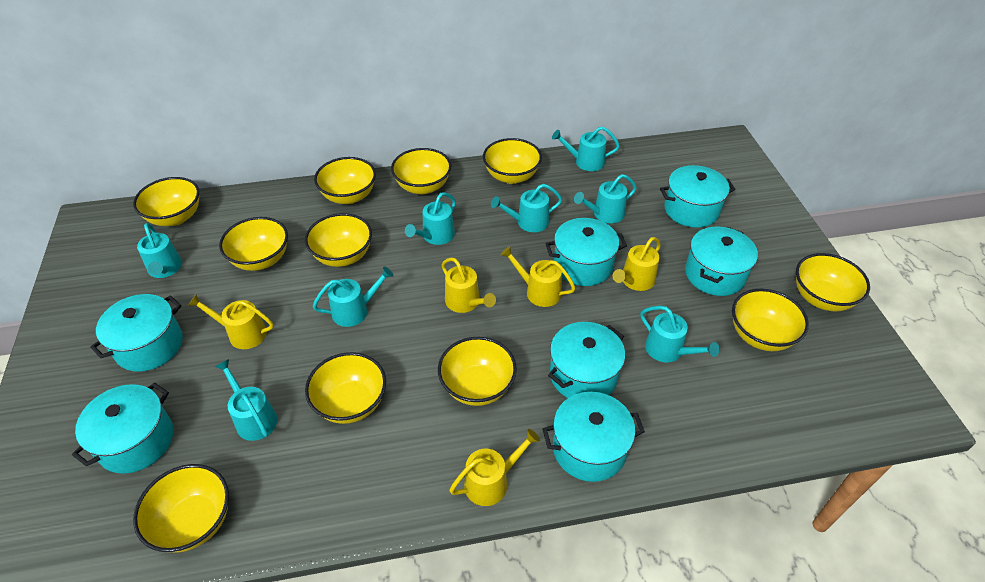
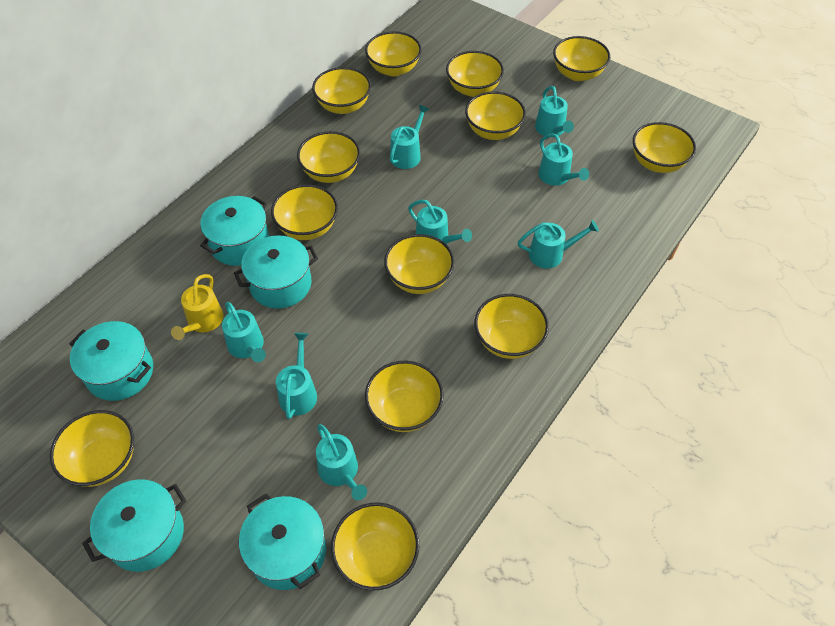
turquoise pot: [72,383,173,474] [90,294,183,372] [543,392,645,482] [545,218,627,286] [548,322,625,398] [660,165,735,228] [685,226,758,296] = 7 -> [69,321,153,401] [82,479,186,572] [200,196,269,266] [234,235,318,309] [239,494,326,590] = 5
yellow bowl: [133,177,200,226] [133,464,229,552] [219,217,288,271] [305,213,372,267] [305,352,386,424] [314,157,376,204] [391,148,451,194] [438,337,517,406] [483,138,542,184] [732,289,809,351] [796,253,870,311] = 11 -> [50,410,134,487] [271,184,338,240] [297,131,360,183] [312,67,371,114] [331,502,419,590] [365,31,422,76] [365,361,444,432] [384,234,454,294] [446,51,504,97] [465,91,526,140] [474,294,549,359] [553,36,610,81] [633,122,696,173] = 13
yellow watering can: [188,294,274,349] [442,257,496,313] [449,429,540,506] [501,246,576,307] [612,237,661,291] = 5 -> [171,274,223,340] = 1

